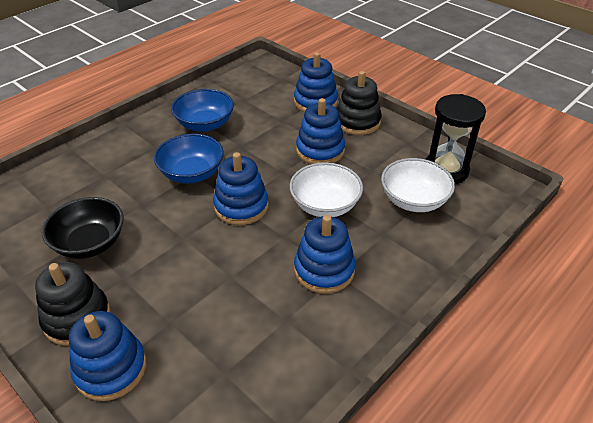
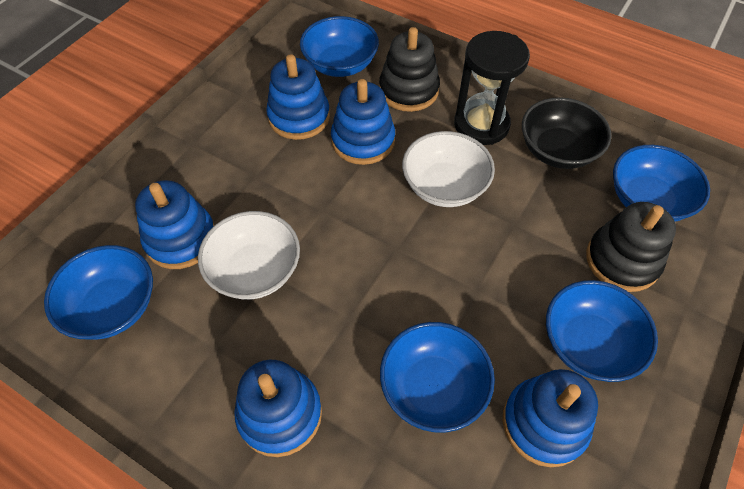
blue bowl: [154,134,224,184] [171,89,234,132] = 2 -> [44,245,153,340] [300,16,379,77] [380,322,495,432] [546,280,658,382] [613,145,710,222] = 5

